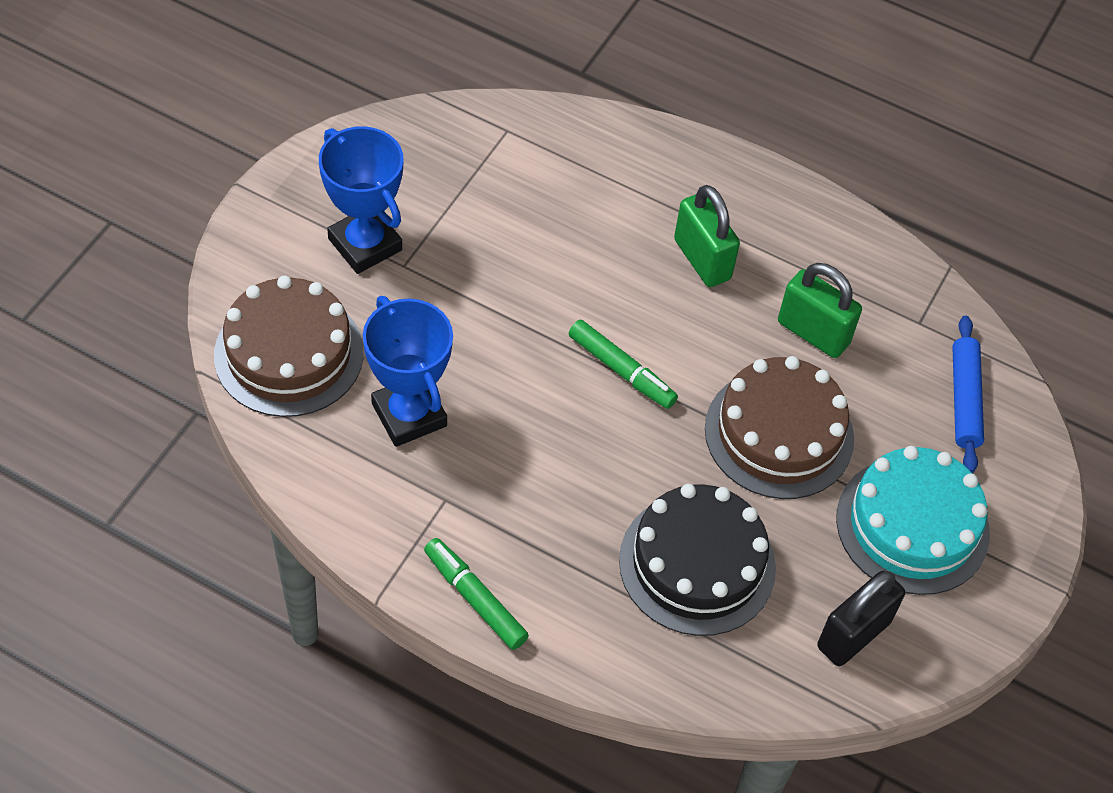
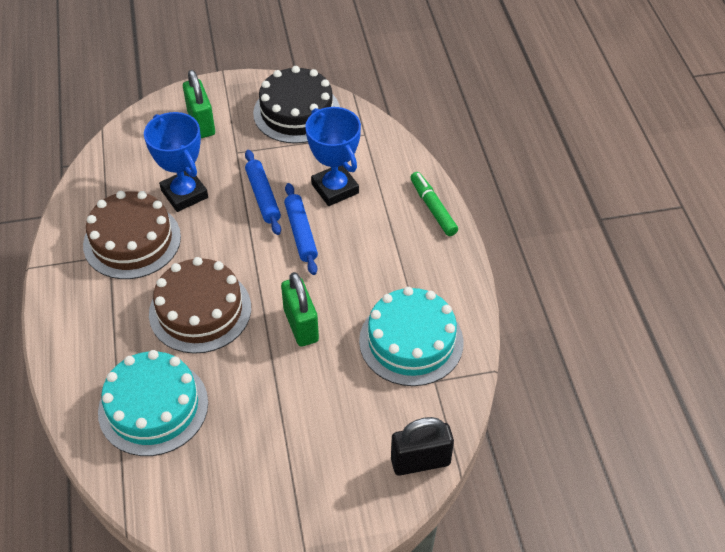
blue rolling pin: [952,316,984,473] = 1 -> [245,150,281,235] [284,183,318,275] = 2
green marker: [424,538,529,650] [569,319,678,409] = 2 -> [410,172,458,236] = 1
turquoise cake: [836,446,990,595] = 1 -> [98,350,208,456] [359,287,464,386] = 2

